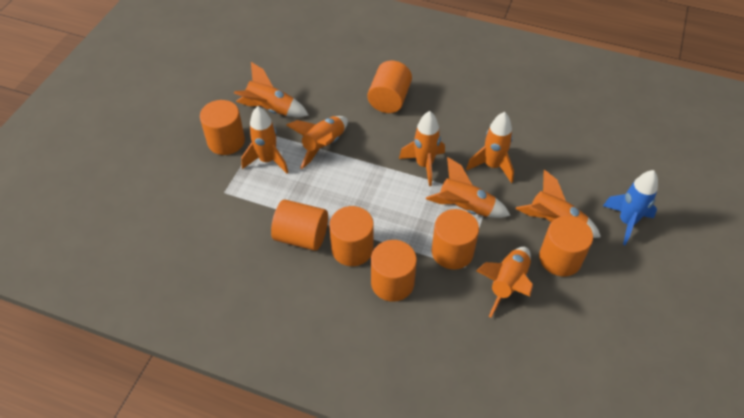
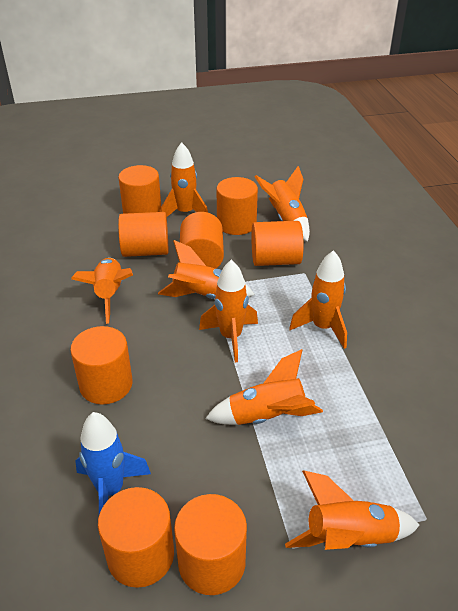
orange cylinder: [200,100,245,155] [271,200,328,251] [329,206,374,266] [367,61,412,113] [371,240,417,302] [432,209,479,270] [539,216,593,276] = 7 -> [70,326,133,404] [98,487,174,588] [118,165,161,214] [118,212,168,257] [174,494,247,595] [180,212,224,269] [216,177,258,235] [251,221,303,266] = 8

